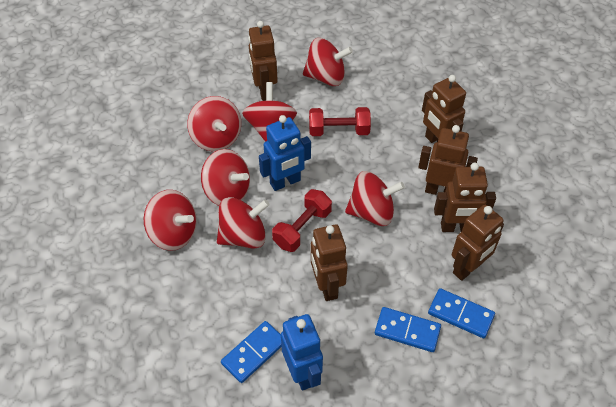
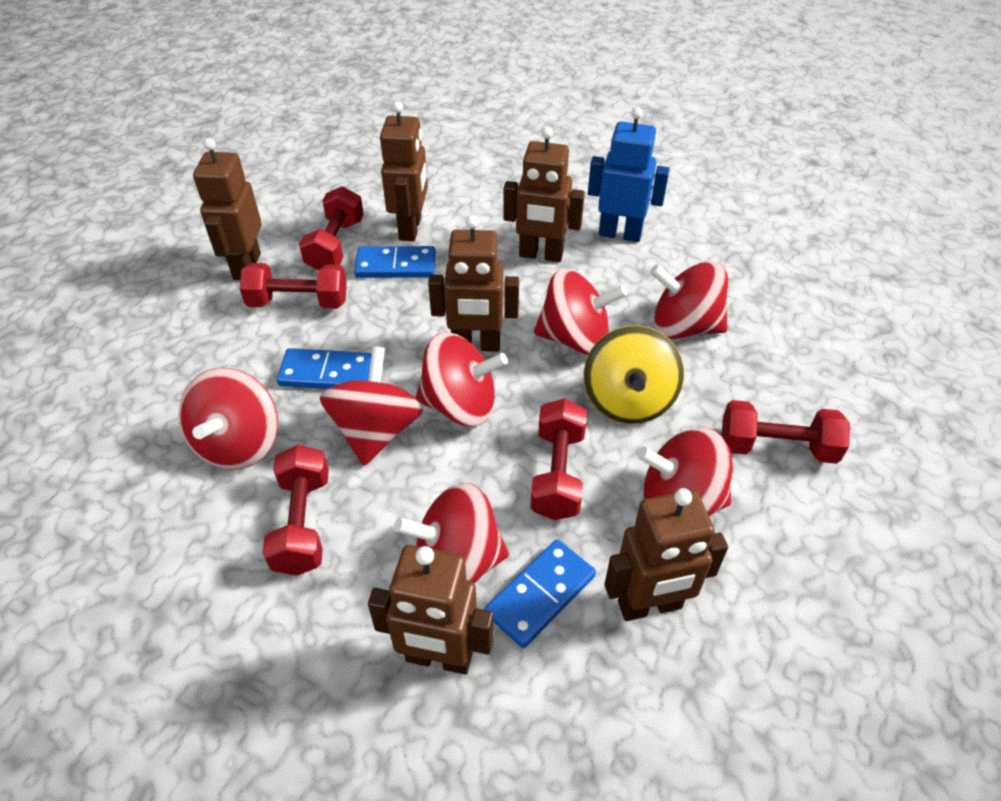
blue robot: [259,115,311,191] [281,314,323,391] = 2 -> [588,107,670,242] = 1
red dumbbell: [272,189,332,252] [309,107,371,136] = 2 -> [240,263,347,309] [262,445,329,576] [299,186,364,270] [531,398,587,520] [722,400,850,464] = 5
yellow spinning top: none = 0 -> [583,325,684,424] = 1

